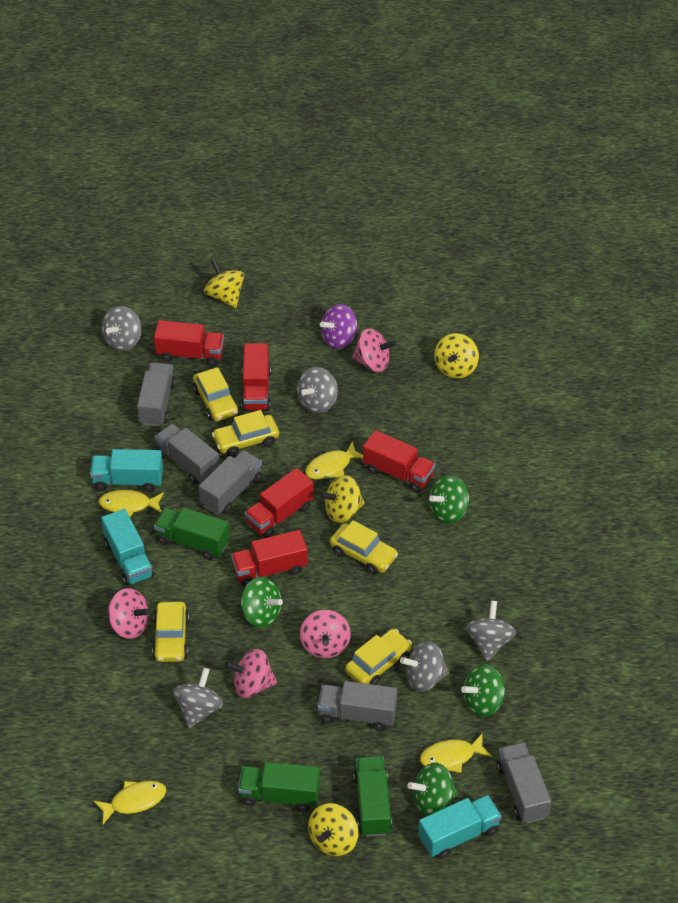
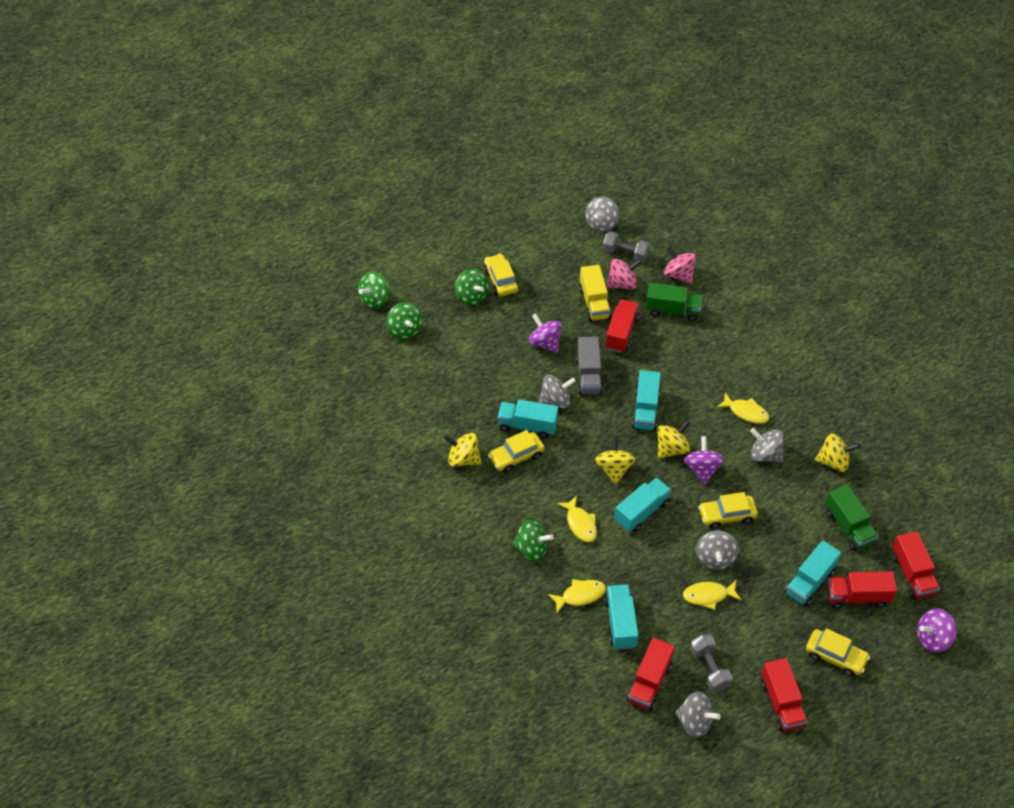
green truck: [154,507,230,560] [238,762,320,811] [353,756,392,837] = 3 -> [646,283,703,321] [825,484,878,551] = 2
grey dumbbell: none = 0 -> [602,231,650,262] [690,634,733,692] = 2
grey truck: [137,362,176,427] [155,424,219,484] [199,450,262,514] [317,681,397,731] [497,742,551,824] = 5 -> [576,337,603,395] = 1
pink spinning top: [108,588,150,639] [225,649,277,698] [300,610,351,659] [352,328,396,372] = 4 -> [606,259,642,289] [664,246,696,284] = 2
purple spinning top: [320,304,357,349] = 1 -> [529,313,562,353] [684,436,725,485] [917,608,956,653] = 3
turquoise truck: [90,449,163,492] [101,509,154,586] [418,795,502,859] = 3 -> [497,399,558,438] [604,584,639,650] [614,478,671,532] [632,370,661,431] [785,540,841,606] = 5
yellow car: [152,602,189,662] [193,367,239,421] [212,410,279,457] [330,520,398,575] [345,629,412,685] = 5 -> [484,254,519,296] [488,430,545,473] [698,492,758,529] [806,628,870,677] = 4
yellow truck: none = 0 -> [579,265,611,321] = 1

